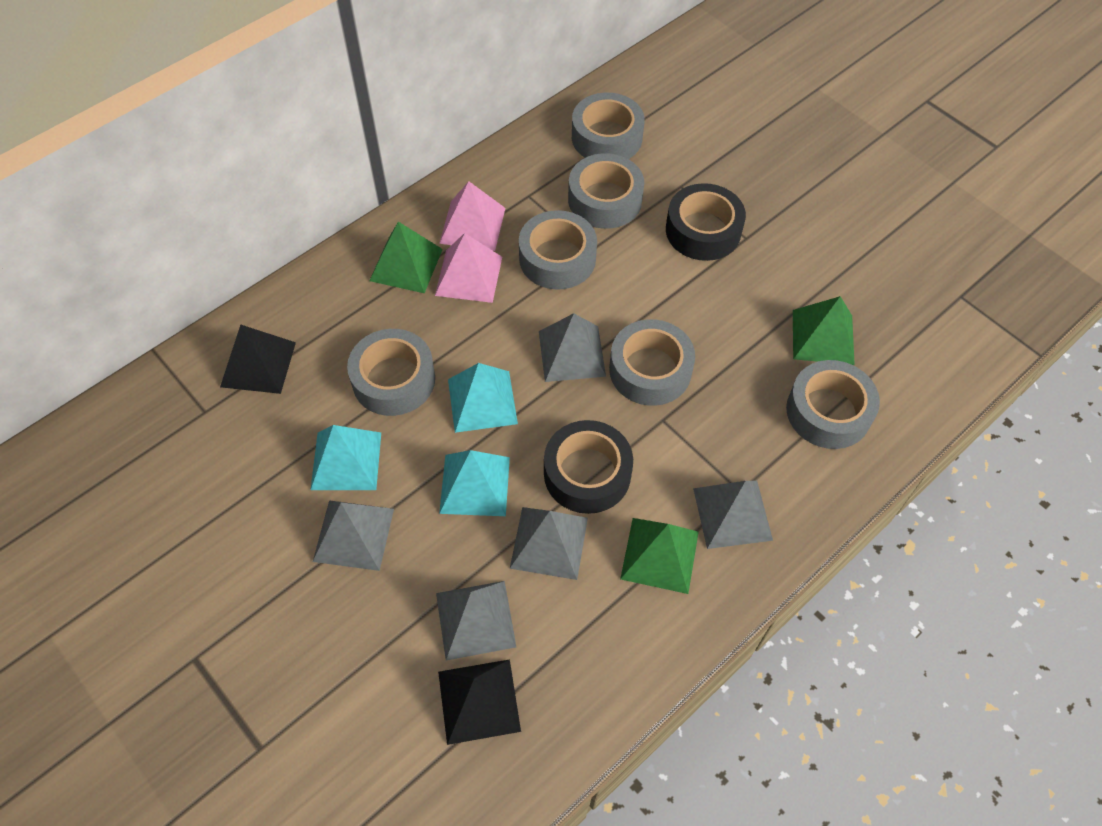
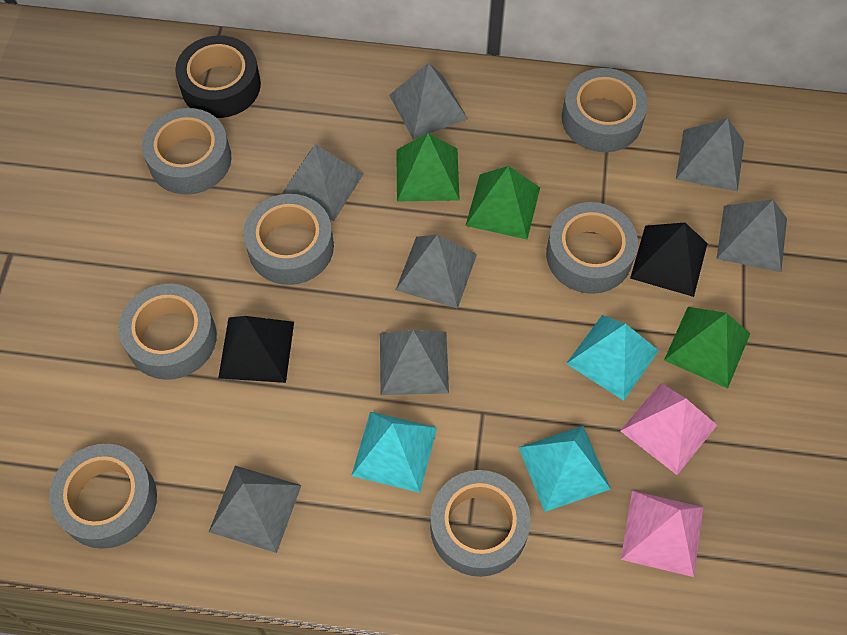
black tape: [544,420,633,514] [666,183,746,261] = 2 -> [175,35,261,118] = 1
grey pyramid: [313,500,394,571] [436,581,516,660] [510,507,588,580] [539,313,606,382] [693,481,773,549] = 5 -> [209,466,302,553] [282,144,363,221] [380,330,449,395] [389,63,468,140] [396,234,477,309] [676,118,744,192] [716,199,787,272] = 7
grey tape: [347,329,435,416] [519,210,597,290] [568,153,644,229] [572,93,645,159] [609,319,695,406] [786,360,880,449] = 6 -> [49,444,157,549] [118,284,217,380] [142,108,232,195] [243,194,334,285] [430,470,531,577] [546,202,638,294] [562,68,648,152] = 7

